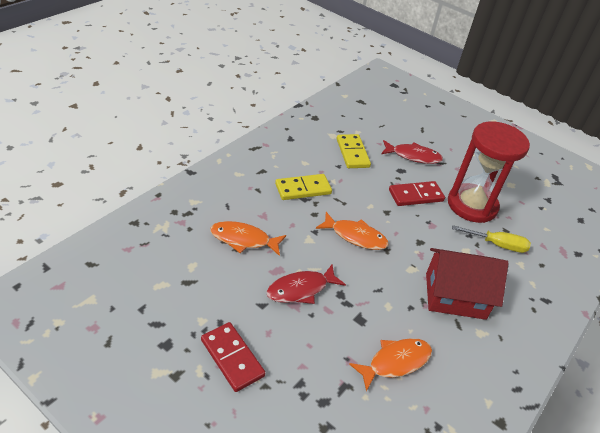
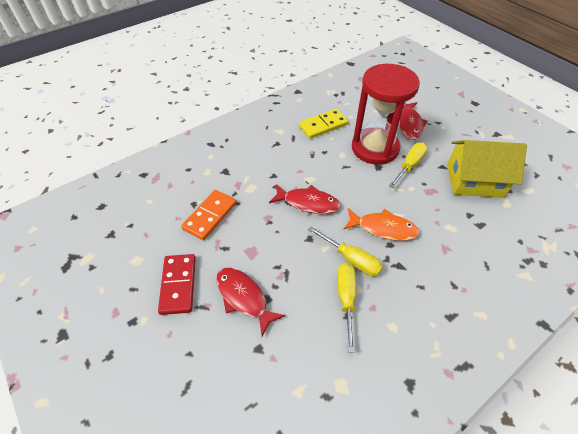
orange domino: none = 0 -> [181,190,236,240] = 1
orange fish: [210,221,286,256] [316,212,389,250] [349,338,432,392] = 3 -> [343,208,420,241] = 1
red domino: [201,322,265,392] [389,181,445,206] = 2 -> [158,254,196,315] = 1
red fish: [266,265,346,304] [381,140,443,164] = 2 -> [216,268,286,336] [269,184,341,214] [399,102,428,140] = 3
red house: [426,248,509,320] = 1 -> none = 0
yellow domino: [275,174,332,200] [337,134,371,168] = 2 -> [299,109,348,139] = 1
yellow house: none = 0 -> [447,140,527,198] = 1
yellow screwdriver: [452,225,531,253] = 1 -> [308,226,383,276] [337,263,356,353] [389,142,428,188] = 3

